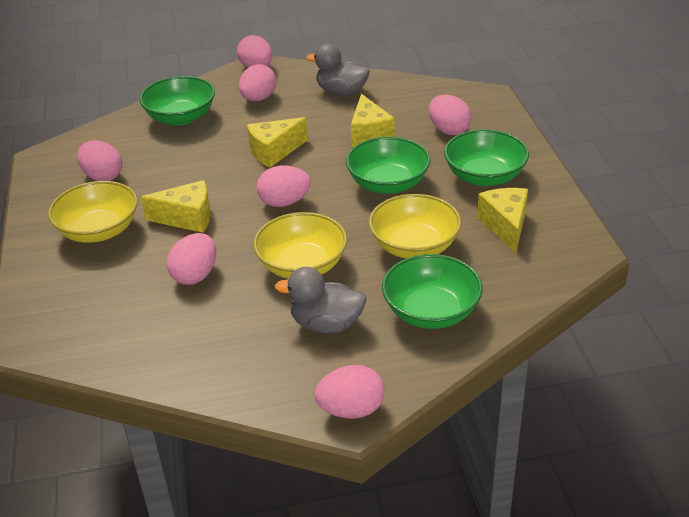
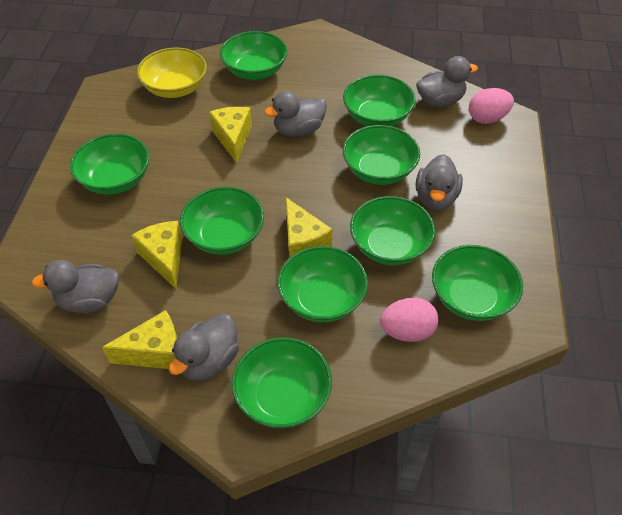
green bowl: [139,76,215,126] [346,137,431,194] [382,254,483,329] [444,129,529,186] = 4 -> [70,134,150,195] [180,187,264,255] [220,31,288,80] [232,337,332,428] [277,246,368,322] [343,75,416,126] [343,125,420,185] [350,196,435,265] [432,245,523,321] = 9
grey duck: [275,267,367,333] [306,44,370,96] = 2 -> [31,260,119,313] [169,314,239,381] [264,91,327,137] [416,56,478,107] [416,154,463,210] = 5
pink egg: [77,140,122,181] [167,233,216,285] [237,35,273,68] [239,64,276,101] [257,166,311,207] [315,365,385,419] [429,95,472,135] = 7 -> [380,298,439,342] [469,88,514,124] = 2
yellow bowl: [48,181,138,243] [253,212,347,279] [369,194,461,258] = 3 -> [137,47,207,98] = 1

